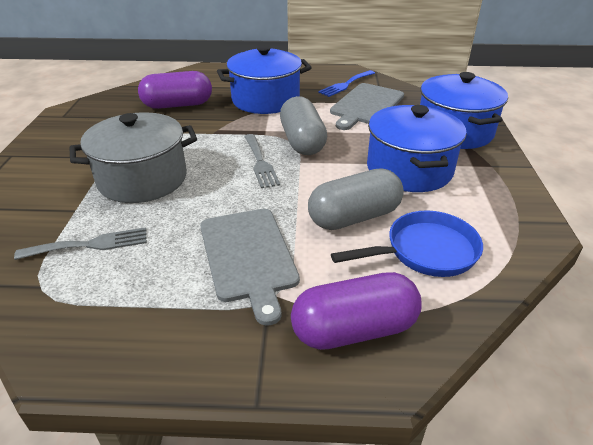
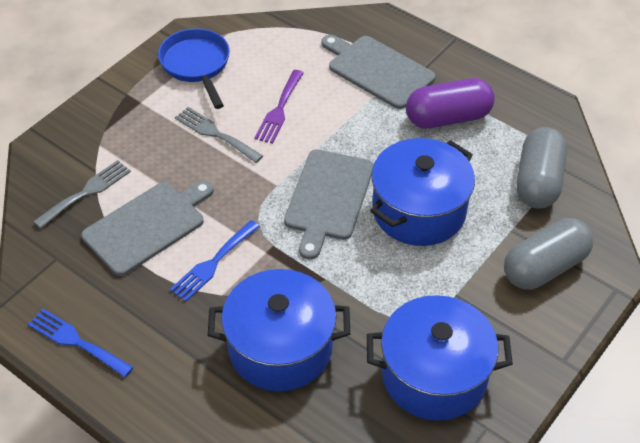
blue fork: [318,70,375,97] = 1 -> [28,309,133,378] [170,220,260,302] = 2
grey cutting board: [200,209,300,326] [330,83,404,130] = 2 -> [81,180,214,276] [284,149,374,260] [322,35,436,109] = 3
grey pot: [70,112,197,203] = 1 -> none = 0
purple capsule: [138,71,212,109] [291,272,422,350] = 2 -> [406,78,495,128] = 1
purple fork: none = 0 -> [254,70,304,144] = 1

